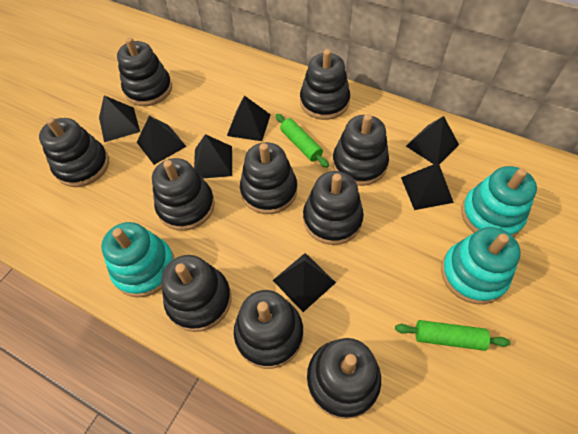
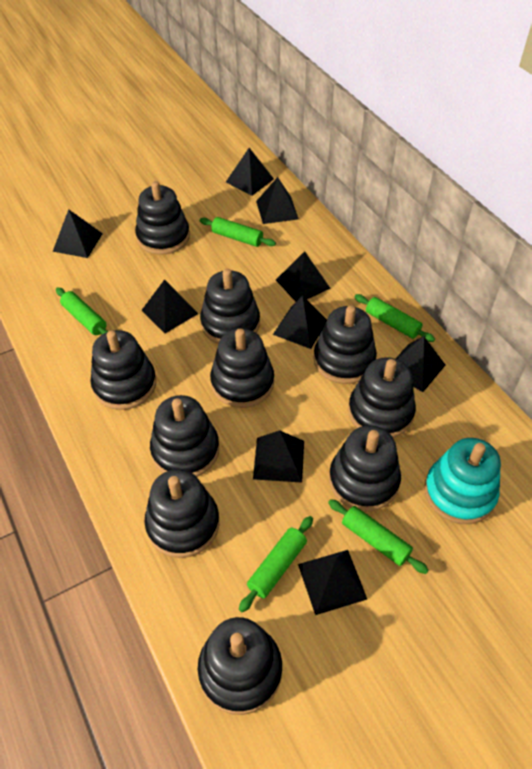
black pyramid: [99,95,140,142] [137,116,187,165] [194,134,232,178] [227,95,271,141] [273,253,336,312] [401,162,454,210] [406,116,459,165] = 7 -> [53,209,103,258] [141,279,199,334] [226,148,274,196] [253,430,304,483] [256,177,299,224] [273,295,327,349] [276,251,331,302] [298,550,367,615] [396,336,445,392] = 9
green rolling pin: [276,114,329,168] [395,320,510,351] = 2 -> [56,287,109,335] [200,217,276,247] [239,516,313,612] [328,499,429,574] [354,294,435,342] = 5
turquoise stacking toy: [101,222,175,297] [441,227,521,304] [461,166,537,237] = 3 -> [424,438,501,524] = 1

